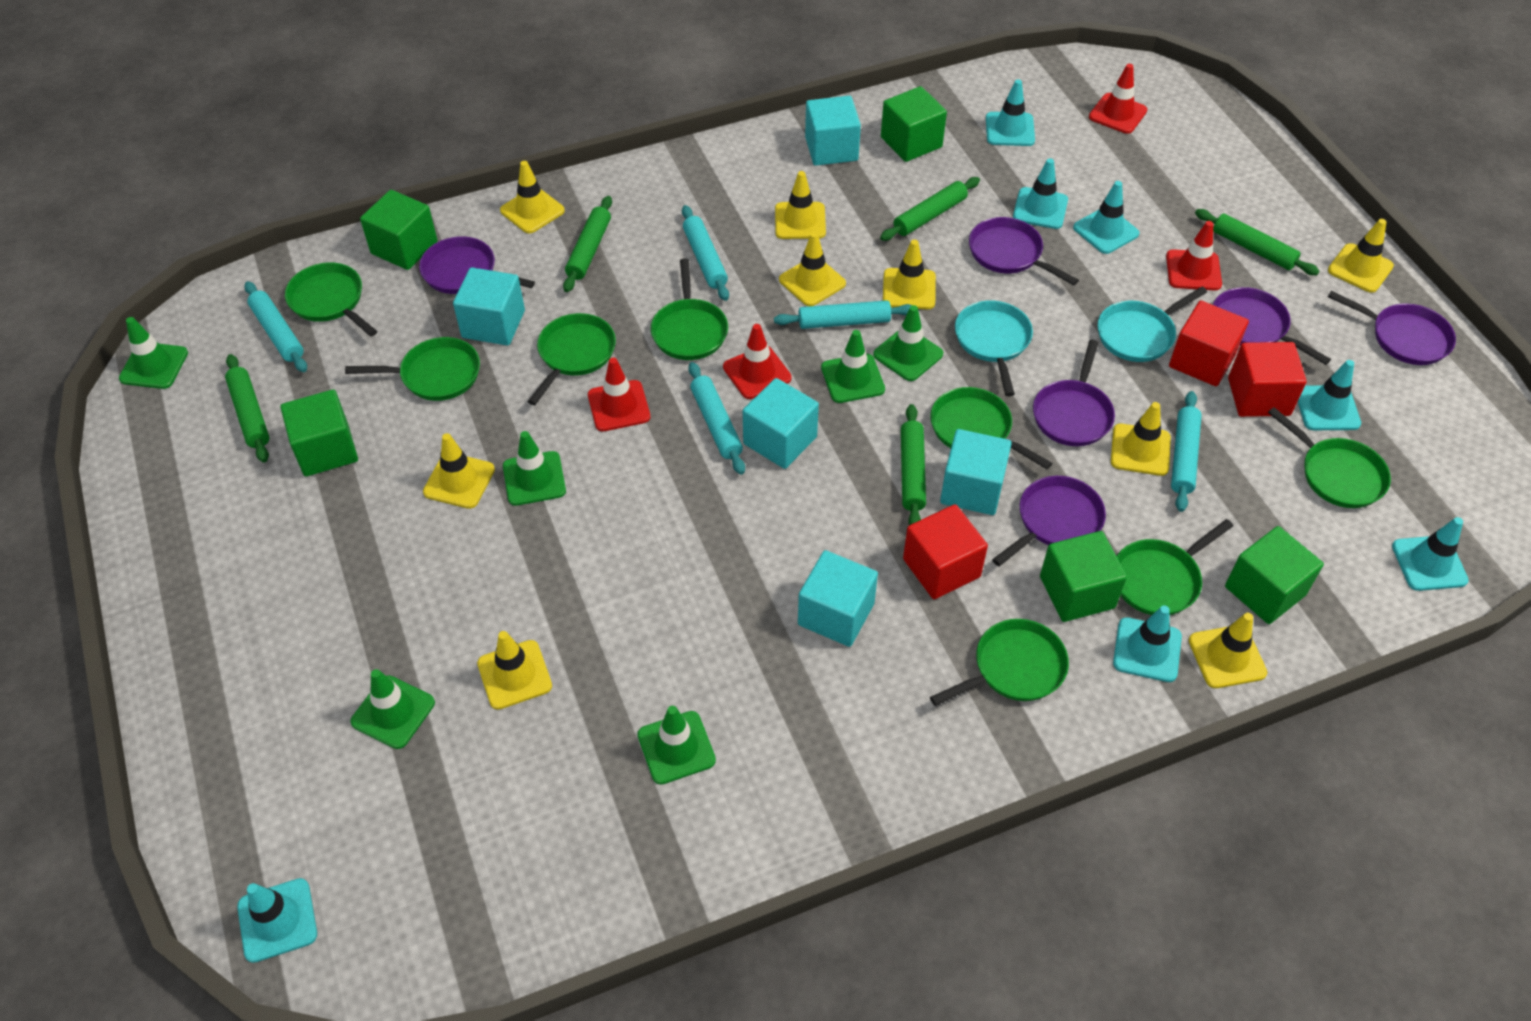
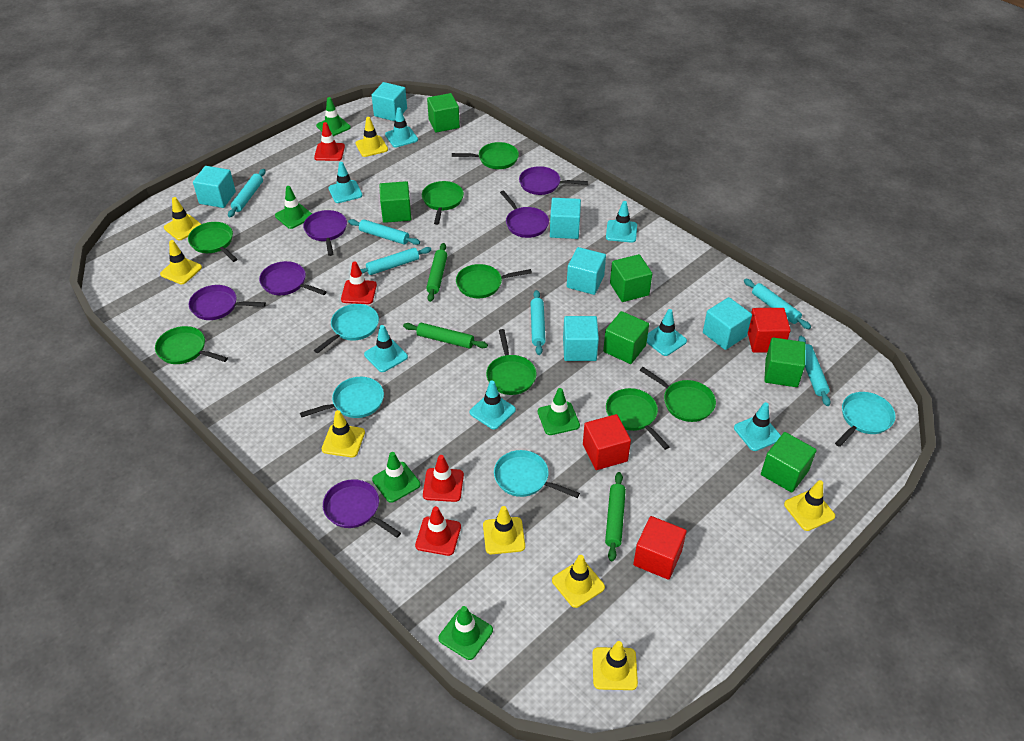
green cube: [280,389,358,477] [360,190,438,270] [881,86,947,162] [1040,531,1127,622] [1225,526,1324,624] = 5 -> [379,181,411,223] [427,93,460,133] [603,311,649,364] [610,254,652,302] [761,432,817,493] [764,337,805,387] = 6
green rolling pin: [225,354,269,463] [563,196,612,292] [880,177,980,241] [901,404,926,525] [1195,209,1320,275] = 5 -> [403,323,488,349] [426,243,447,302] [605,472,626,561] = 3
green traffic cone: [119,317,188,389] [351,669,435,749] [503,431,566,506] [638,706,716,784] [821,330,885,403] [873,305,943,381] = 6 -> [275,186,312,229] [316,97,351,136] [372,452,420,503] [438,606,493,660] [537,388,580,435] = 5
turquoise cube: [453,267,525,346] [743,378,819,469] [798,550,878,647] [805,96,861,166] [940,429,1012,515] = 5 -> [193,166,236,208] [372,82,407,121] [550,198,581,239] [563,316,599,361] [567,247,606,295] [703,297,752,350] = 6
turquoise pan: [955,300,1033,396] [1098,287,1207,362] = 2 -> [300,377,384,418] [314,304,379,353] [494,450,580,498] [835,392,896,447] = 4
turquoise rolling pin: [244,281,307,372] [682,205,729,301] [688,362,745,475] [774,300,912,329] [1171,391,1202,512] = 5 -> [228,169,266,217] [348,219,420,245] [360,247,431,275] [531,290,546,355] [744,278,811,329] [798,336,831,406] = 6
yellow traffic cone: [423,433,495,509] [477,631,552,710] [500,161,565,233] [775,171,826,239] [779,232,846,306] [883,239,936,309] [1111,402,1171,476] [1189,613,1267,688] [1328,219,1394,293] = 9 -> [160,240,202,284] [164,197,201,240] [322,410,365,457] [355,117,388,157] [483,506,525,554] [552,555,605,608] [592,641,638,690] [784,480,835,531] = 8

